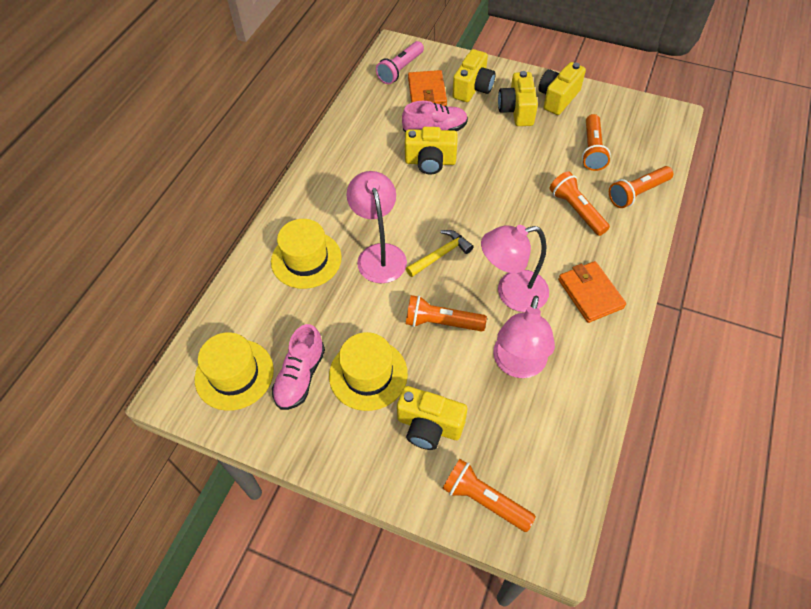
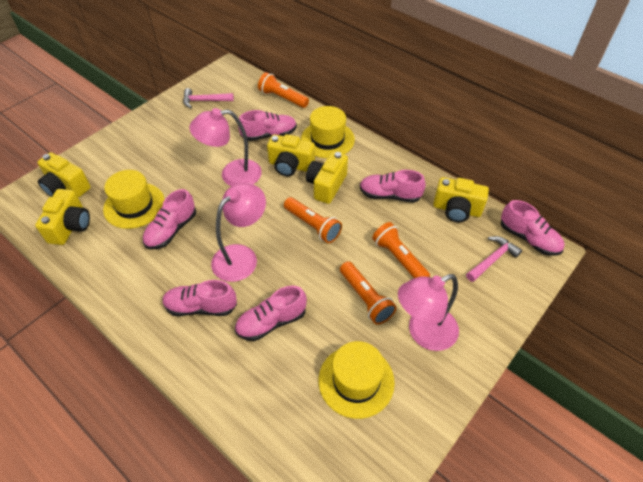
orange flashlight: [406,295,487,332] [442,459,536,532] [549,171,610,236] [582,114,611,171] [609,166,673,208] = 5 -> [258,72,309,108] [284,197,342,243] [340,261,397,325] [372,222,430,278] = 4
orange wallet: [408,70,447,106] [558,261,626,323] = 2 -> none = 0
pink flashlight: [376,41,424,84] = 1 -> none = 0
pink hammer: none = 0 -> [183,88,234,108] [466,236,522,282] = 2
pink shoe: [272,324,325,410] [402,101,468,132] = 2 -> [143,189,196,249] [162,280,237,316] [235,285,307,341] [238,110,297,141] [360,170,426,202] [501,200,565,256] = 6
yellow hammer: [406,230,473,277] = 1 -> none = 0

